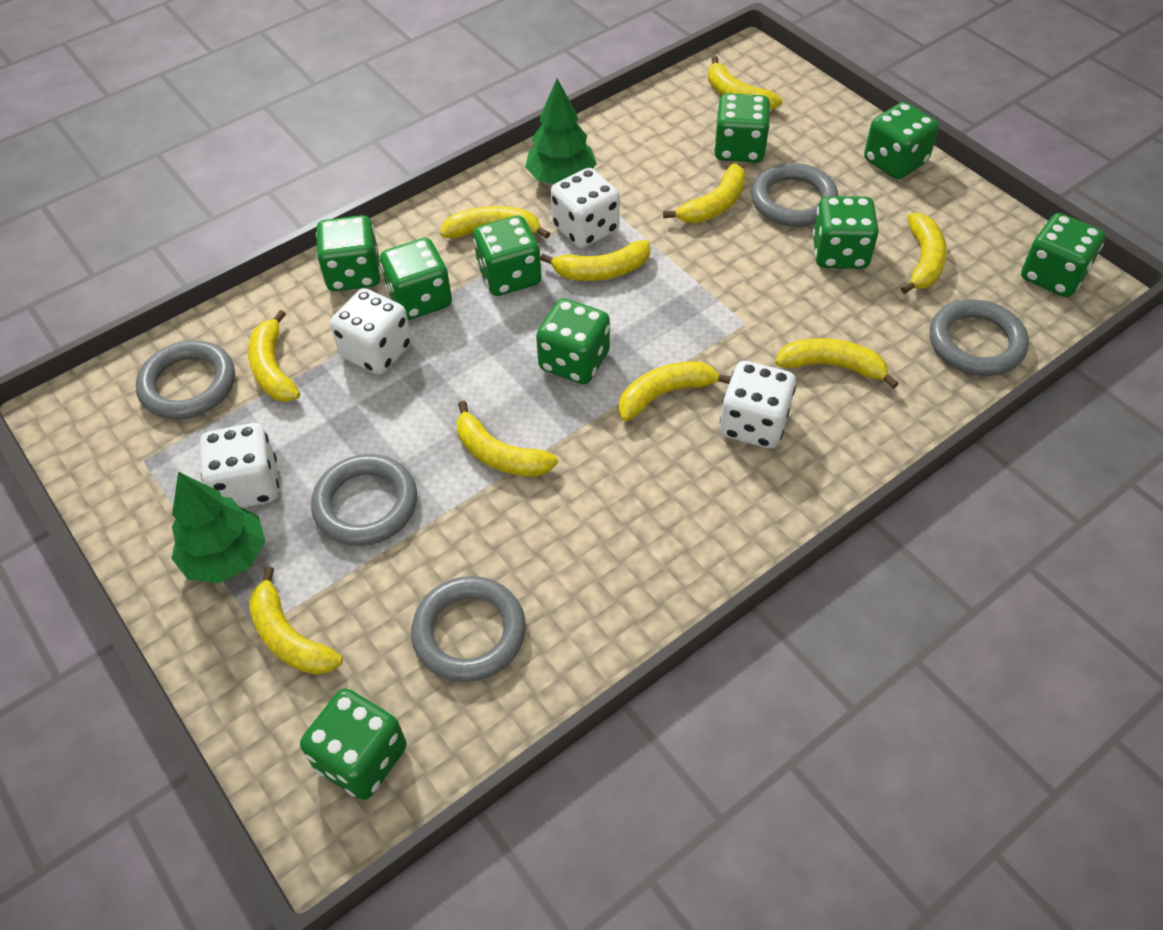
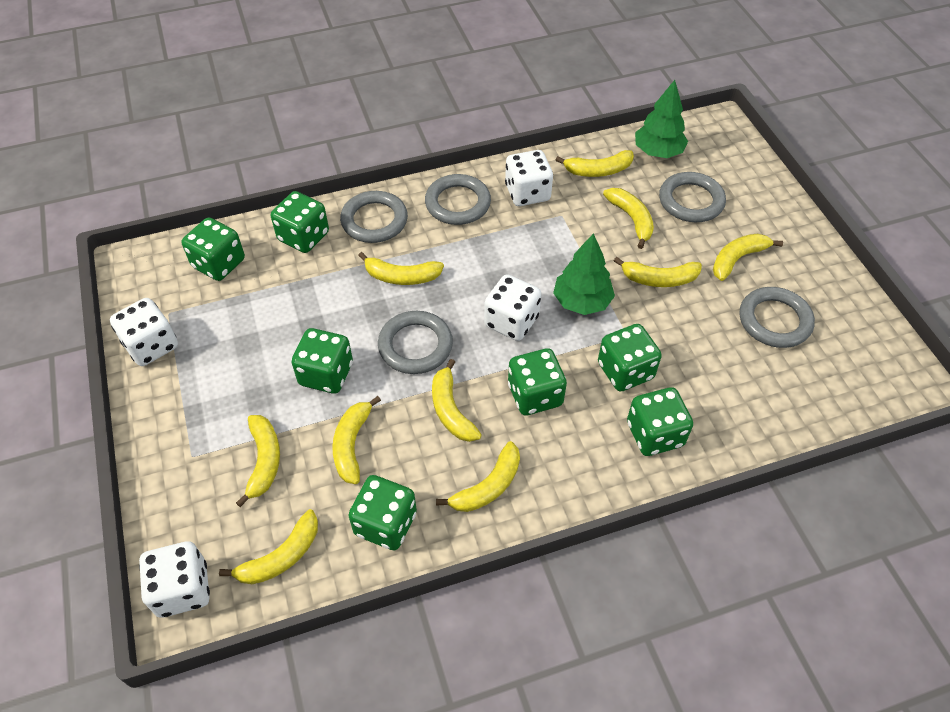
green dice: [300,688,407,800] [316,215,381,292] [380,238,452,320] [473,216,542,296] [536,298,610,384] [714,93,771,163] [812,196,879,269] [864,102,939,179] [1021,213,1105,297] = 9 -> [182,217,245,281] [271,191,329,253] [291,328,353,394] [348,475,417,550] [508,348,567,415] [598,324,662,392] [627,387,693,456] = 7

